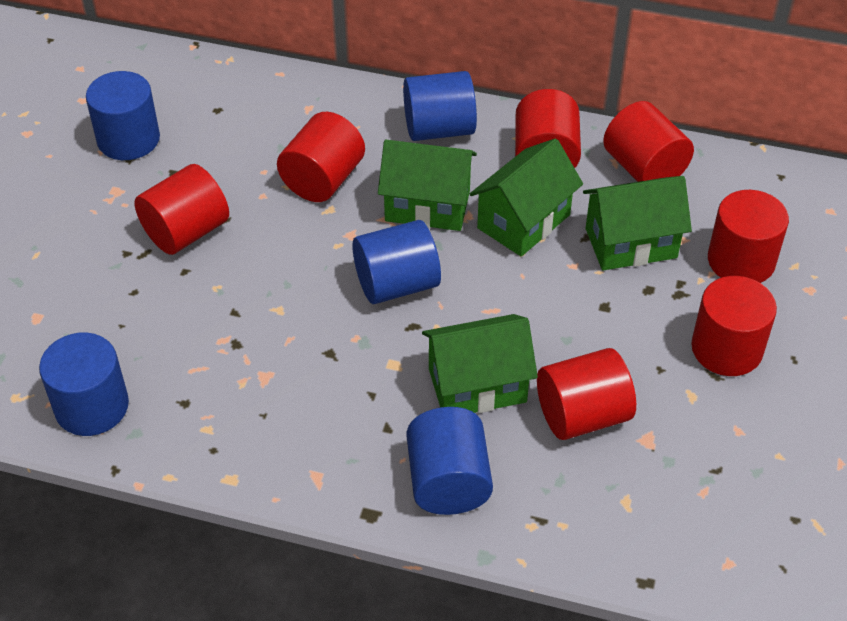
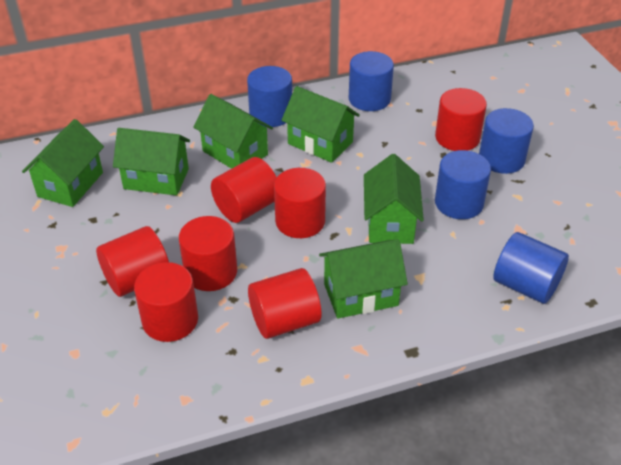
green house: [378,140,477,231] [422,314,538,413] [470,138,583,257] [583,176,692,270] = 4 -> [22,119,104,207] [113,128,190,196] [193,94,273,169] [282,86,360,163] [319,239,408,319] [364,154,424,244] = 6

